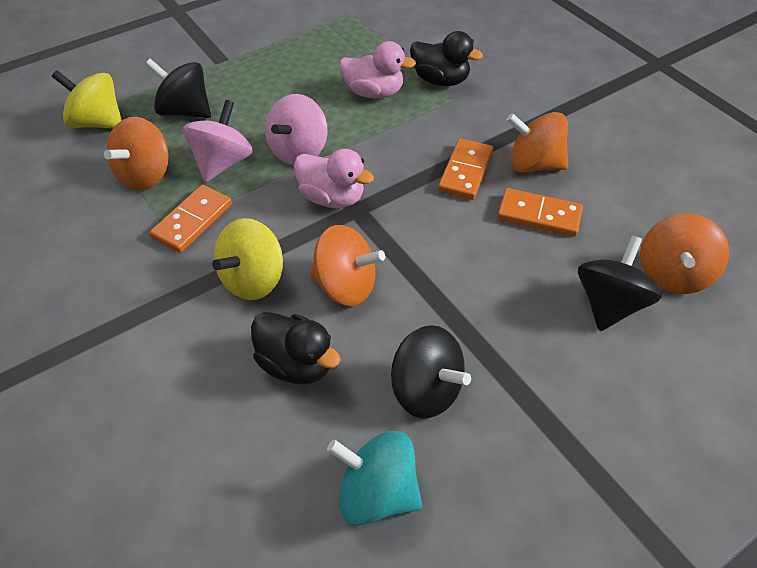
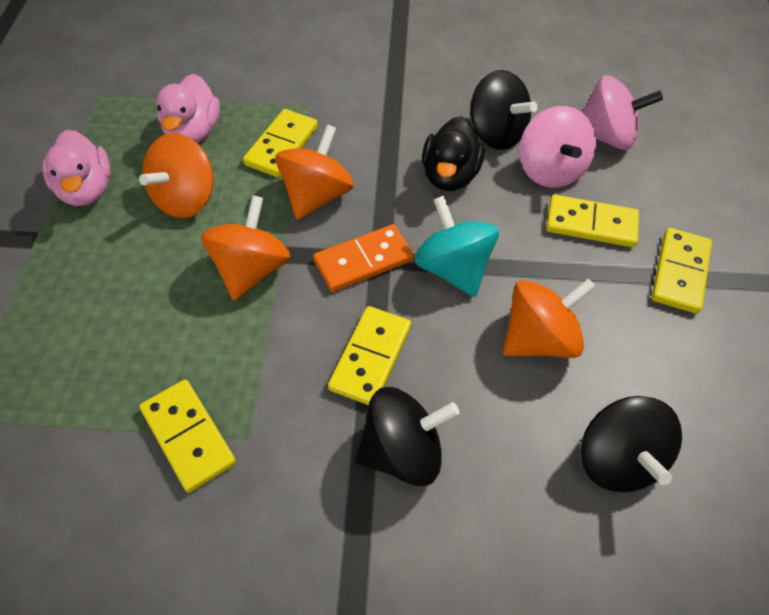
black duck: [251,312,341,384] [410,31,483,86] = 2 -> [422,116,484,191] = 1
orange domino: [150,185,232,253] [438,138,493,200] [497,188,583,237] = 3 -> [313,224,414,292] = 1
yellow domino: none = 0 -> [139,379,236,493] [243,109,318,177] [328,306,411,405] [546,195,639,247] [652,228,712,314] = 5
yellow spinning top: [52,70,122,128] [212,218,283,300] = 2 -> none = 0

